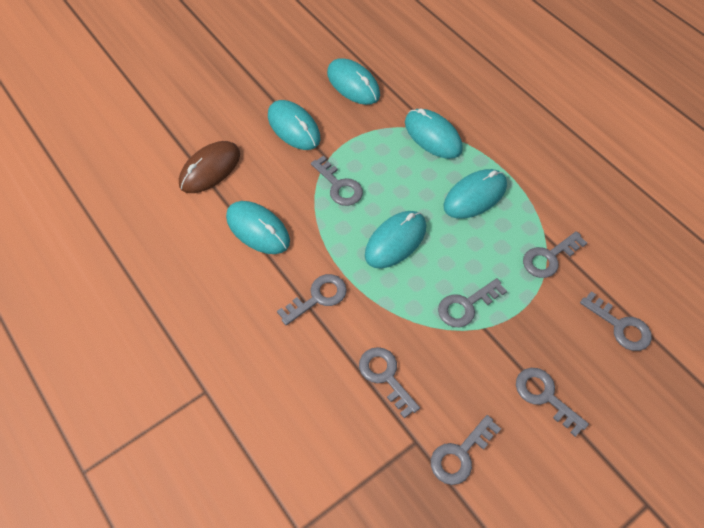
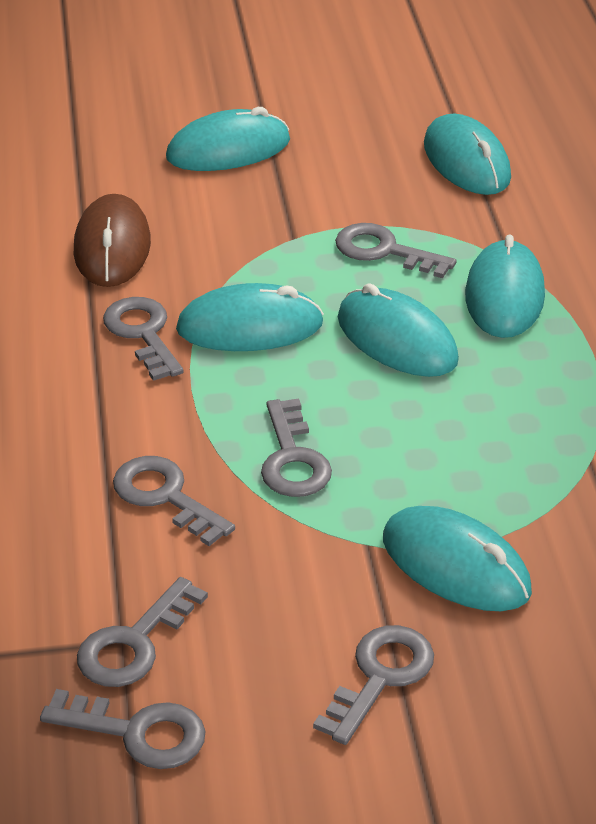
grey key: [277,274,347,325] [311,156,363,206] [359,347,420,418] [431,415,501,485] [438,278,507,327] [516,368,589,437] [523,231,587,278] [580,291,652,351] = 8 -> [40,689,205,769] [77,577,208,687] [103,297,184,381] [113,456,235,546] [261,399,332,497] [313,625,434,745] [335,223,456,278] = 7

